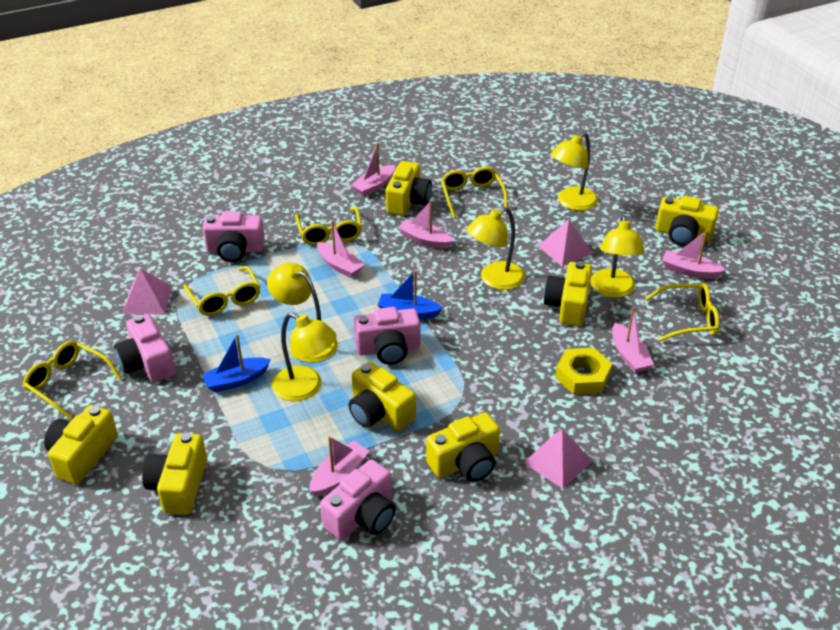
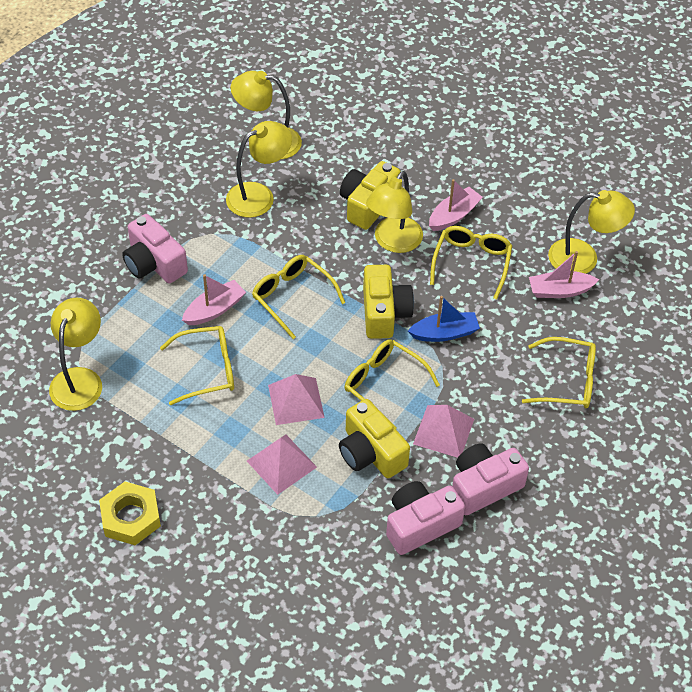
blue boat: [202,334,271,392] [377,270,443,319] = 2 -> [408,296,480,342] = 1
pink boat: [309,436,369,496] [317,220,365,278] [351,143,395,197] [397,200,453,249] [612,307,654,373] [662,230,726,279] = 6 -> [182,274,246,325] [429,179,483,231] [529,251,599,298] = 3
pink camera: [114,314,175,382] [202,211,265,262] [320,460,396,540] [354,307,420,365] = 4 -> [122,214,188,283] [386,481,465,555] [452,444,529,515] = 3
yellow camera: [44,405,118,484] [142,433,207,515] [348,362,416,431] [386,161,432,216] [426,412,500,482] [543,261,592,326] [656,196,719,246] = 7 -> [339,399,410,478] [340,161,401,230] [363,265,414,339] = 3

